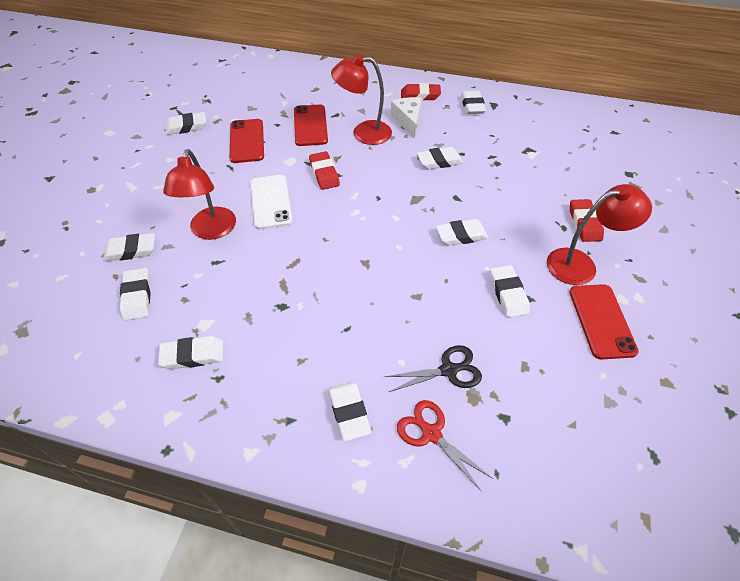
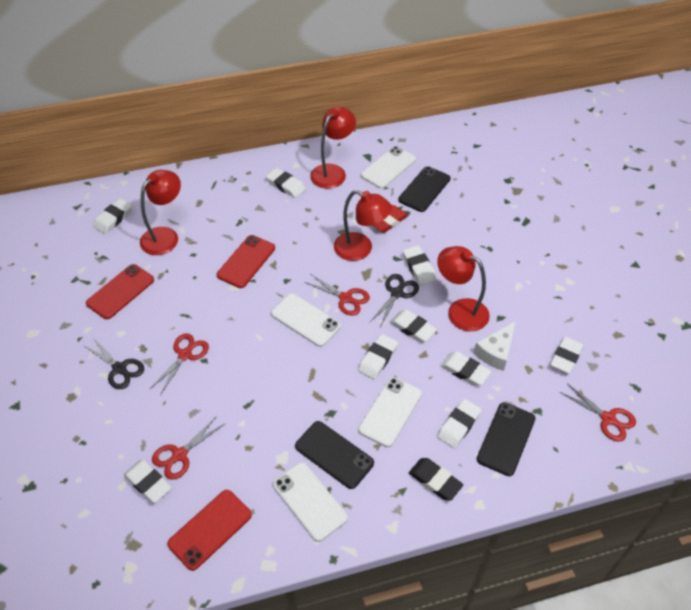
black eraser: none = 0 -> [409,458,463,501] = 1
black phone: none = 0 -> [295,421,374,489] [398,166,451,212] [477,402,536,476] = 3
black scissors: [384,345,482,392] = 1 -> [83,338,144,389] [369,274,419,327] = 2
red eraser: [309,151,340,190] [401,83,441,101] [570,199,604,242] = 3 -> [372,205,408,233] = 1
red lamp: [163,149,236,240] [331,54,392,145] [547,184,652,285] = 3 -> [140,170,181,255] [310,107,356,189] [334,190,392,261] [437,246,490,331] = 4
red scissors: [397,400,493,492] = 1 -> [150,333,209,395] [152,416,226,480] [304,274,370,316] [560,383,636,441] = 4
white phone: [250,175,293,229] = 1 -> [271,293,341,347] [273,462,348,542] [358,377,422,447] [361,146,416,189] = 4

